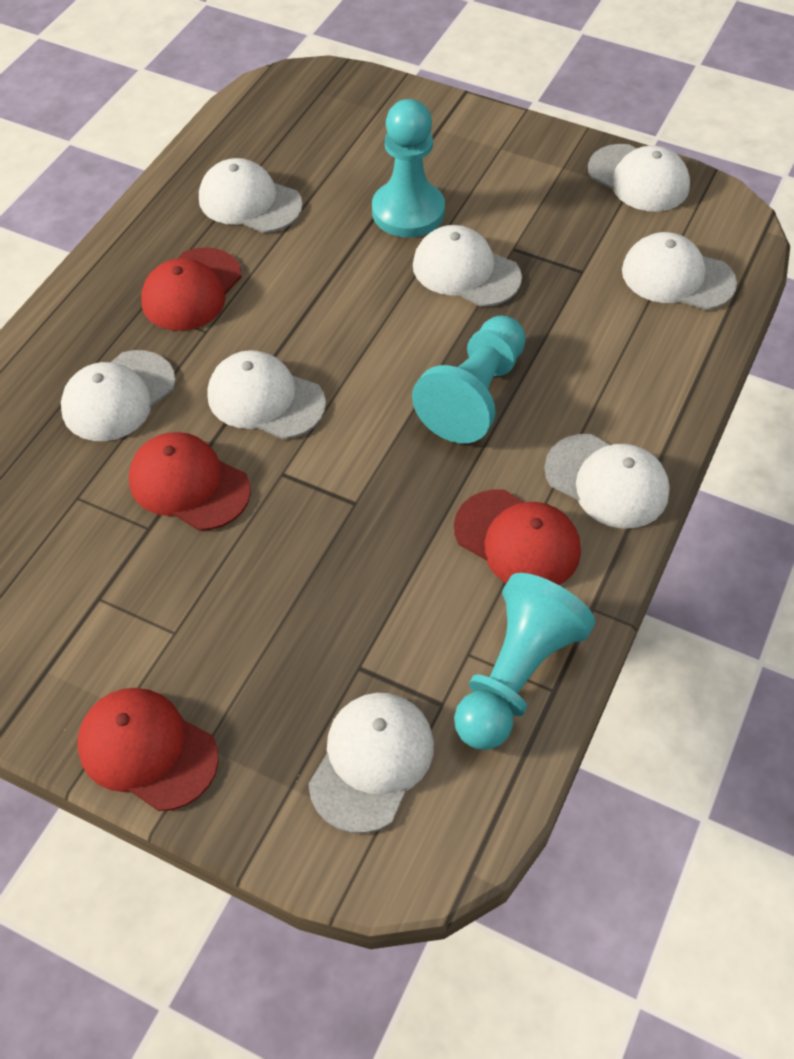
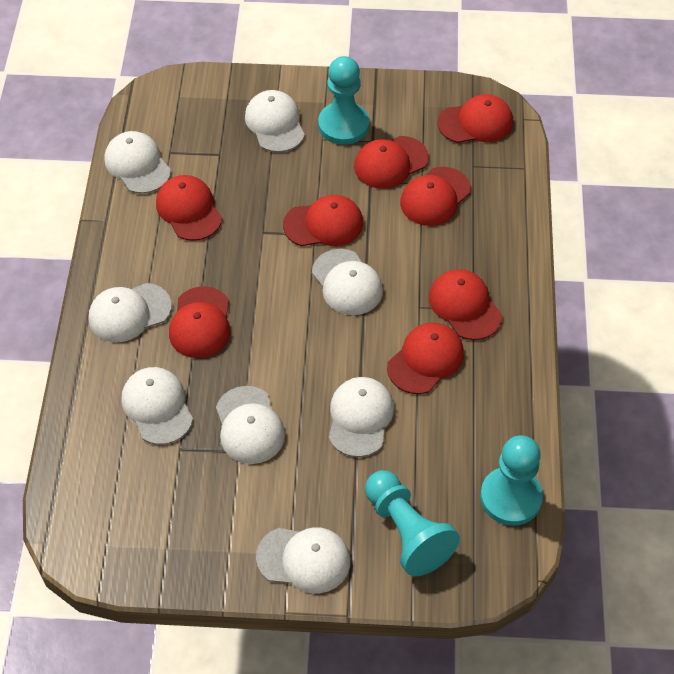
red cap: [77,688,219,811] [129,432,251,531] [141,247,241,331] [454,489,581,585] = 4 -> [156,175,222,241] [169,286,230,358] [283,195,363,246] [354,136,429,189] [387,323,464,394] [400,167,471,226] [429,269,502,340] [437,94,513,143] = 8

